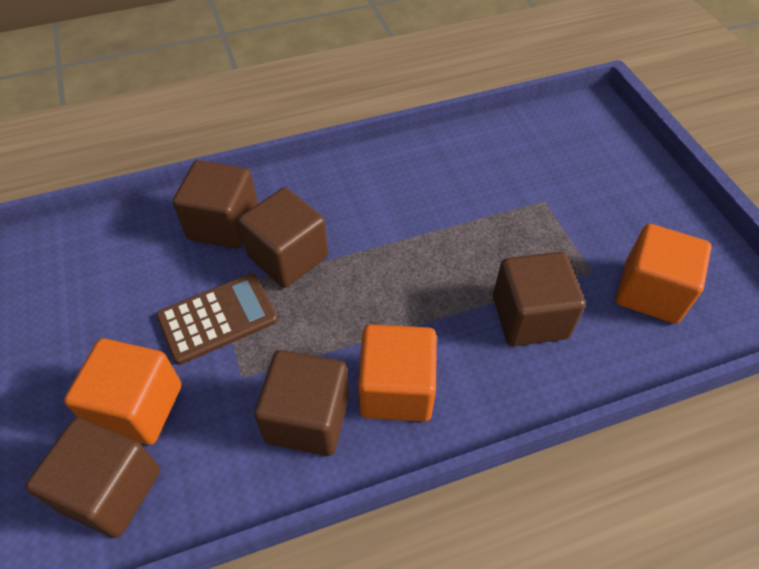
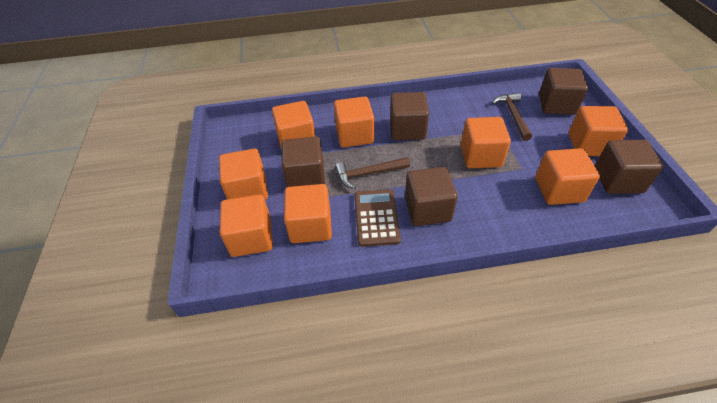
brown hammer: none = 0 -> [335,157,410,189] [492,92,532,141] = 2
orange cube: [64,338,182,445] [358,324,437,422] [616,224,712,324] = 3 -> [219,149,268,200] [220,194,273,257] [272,101,315,150] [284,184,332,243] [334,96,374,148] [461,117,511,168] [535,148,600,205] [569,106,628,156] = 8

